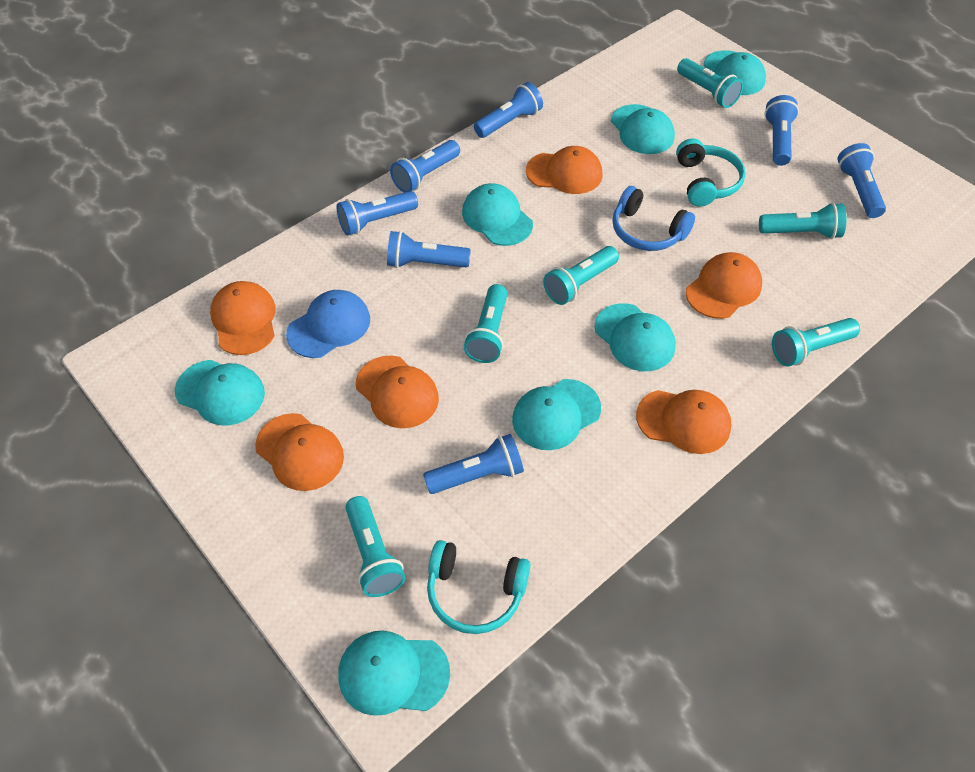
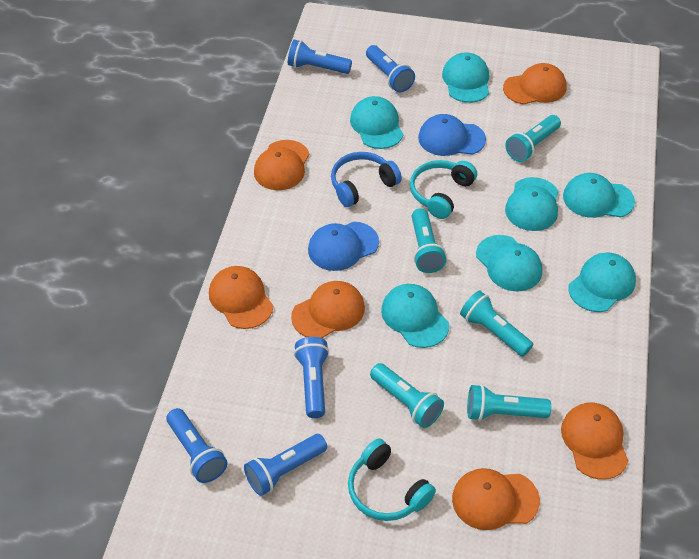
blue cap: [286,290,370,358] = 1 -> [308,222,379,271] [418,114,486,156] = 2
blue flashlight: [337,191,418,236] [387,231,471,268] [390,140,460,192] [423,434,524,494] [474,82,543,138] [764,95,799,166] [838,143,886,218] = 7 -> [166,408,228,483] [244,434,327,496] [288,40,352,74] [294,337,329,418] [366,45,415,92] = 5
turquoise flashlight: [345,496,406,597] [464,284,507,363] [543,246,619,305] [677,58,743,108] [759,202,846,239] [772,318,860,366] = 6 -> [370,363,444,428] [412,208,446,273] [460,291,533,356] [467,384,551,421] [505,115,561,162] = 5

